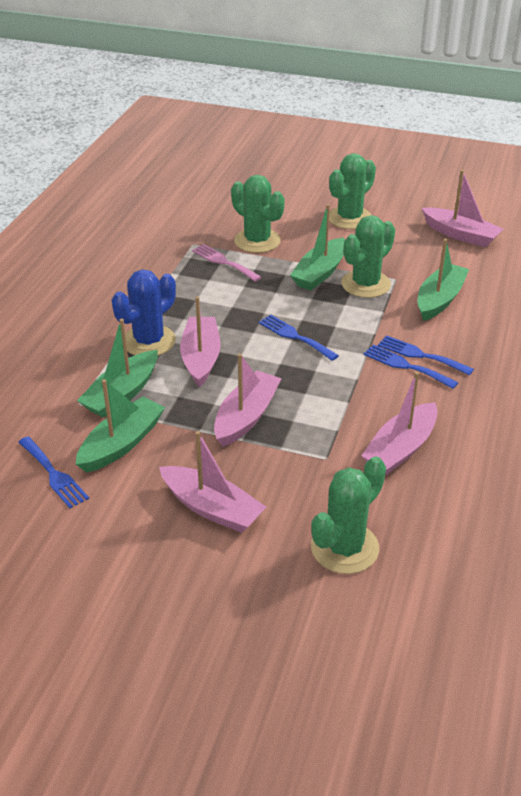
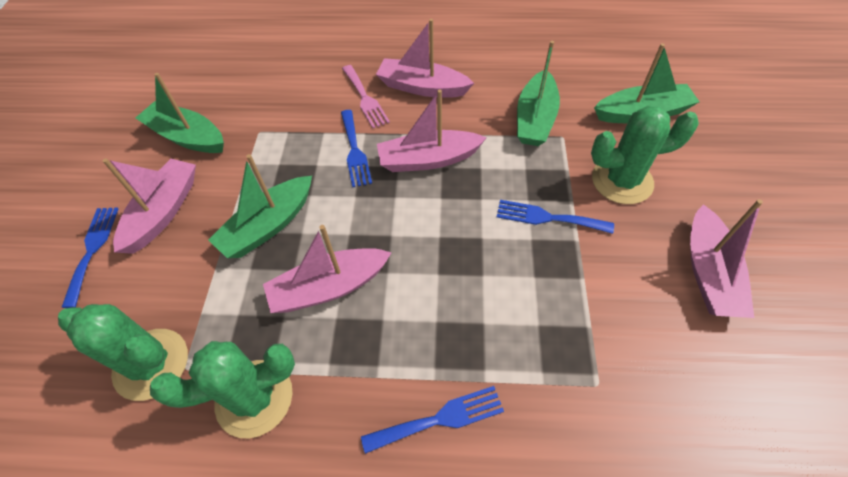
blue cactus: [112,269,176,356] = 1 -> none = 0
green cactus: [231,175,285,253] [311,456,386,574] [329,153,376,229] [341,215,395,298] = 4 -> [58,304,188,401] [150,341,295,439] [591,105,699,204] = 3

